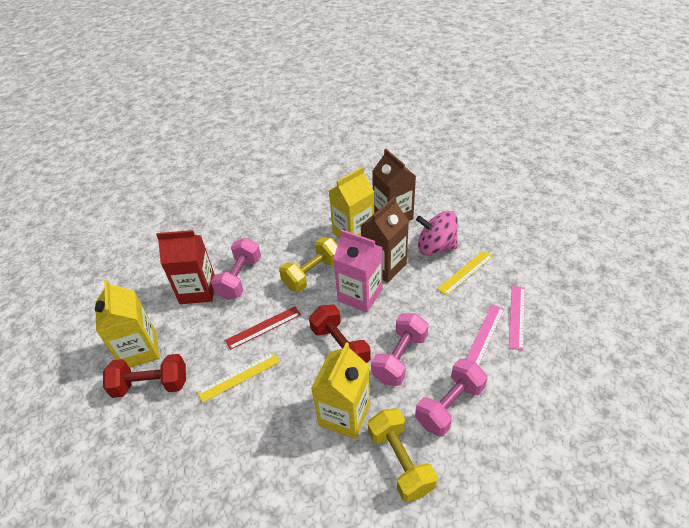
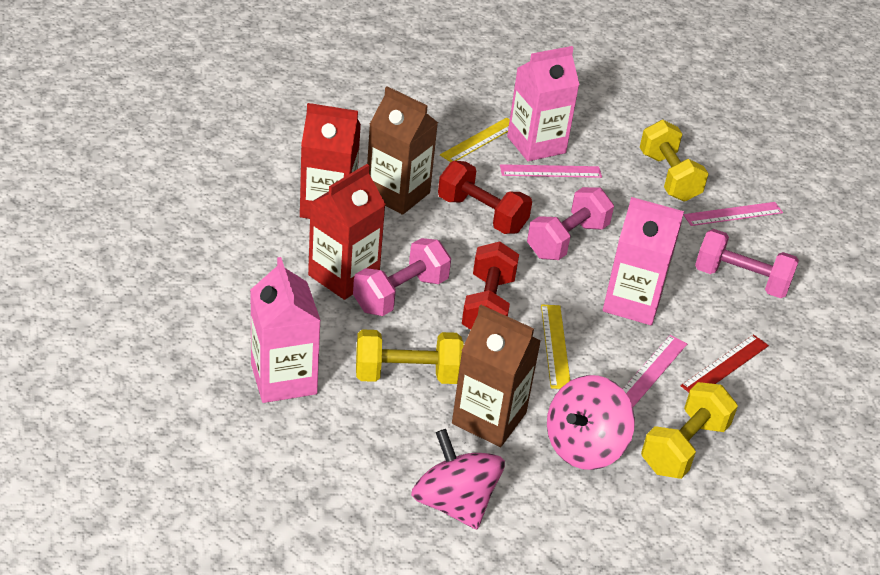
pink carton: [333,229,383,313] = 1 -> [250,257,321,403] [507,46,580,161] [603,197,684,325] = 3
pink ruler: [466,304,504,365] [509,286,525,350] = 2 -> [500,164,602,178] [623,335,687,407] [683,202,783,226] = 3
pink spinning top: [416,211,458,255] = 1 -> [411,429,505,529] [547,375,635,470] = 2
red carton: [156,230,215,304] = 1 -> [300,103,361,219] [308,164,386,300] = 2
yellow carton: [95,280,159,368] [311,342,370,439] [329,167,374,239] = 3 -> none = 0
yellow dumbbell: [279,237,338,292] [368,408,437,502] = 2 -> [356,329,463,384] [640,120,709,202] [641,382,738,479] = 3

